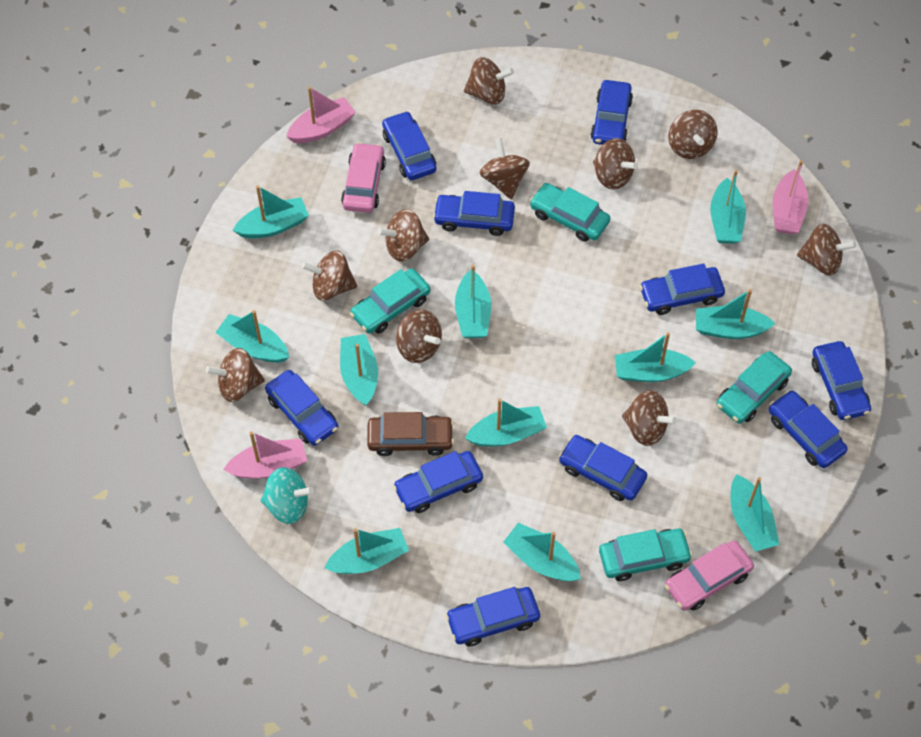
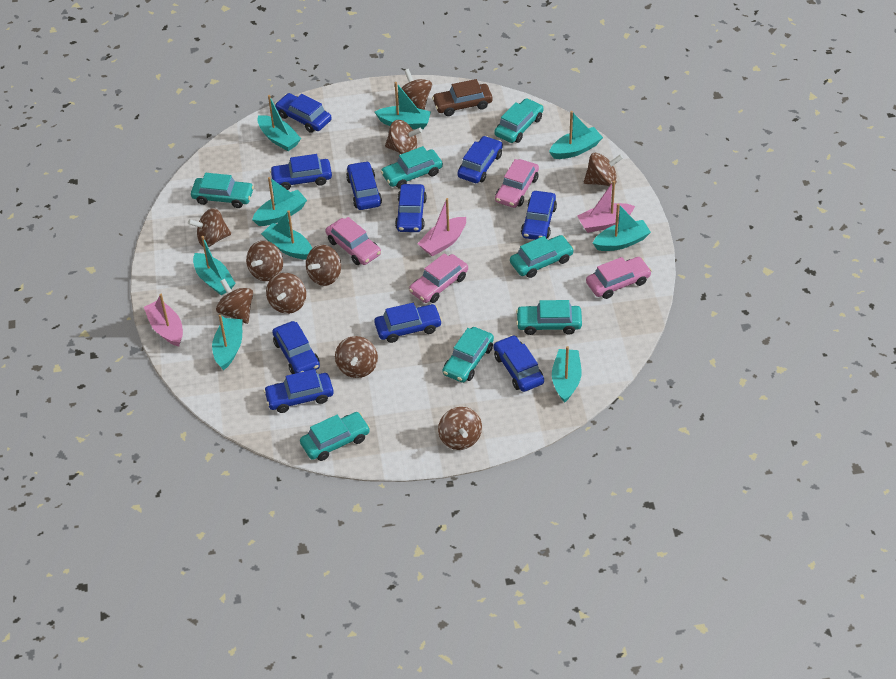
pink car: [341,142,386,213] [665,540,754,611] = 2 -> [325,217,381,265] [409,253,468,303] [495,159,539,208] [586,257,652,299] = 4
turquoise boat: [215,310,289,363] [233,185,309,239] [324,528,409,574] [340,334,378,406] [455,265,491,338] [465,399,547,447] [503,523,581,581] [615,332,696,382] [696,289,776,339] [710,170,746,244] [731,474,780,552] = 11 -> [193,236,236,295] [212,314,242,370] [252,177,307,226] [257,95,301,151] [261,210,312,260] [375,82,431,129] [549,111,603,159] [552,346,581,403] [593,203,651,251] = 9
turquoise car: [350,268,431,334] [530,183,610,242] [599,529,692,581] [716,351,792,424] = 4 -> [191,173,254,208] [300,412,370,461] [381,146,443,189] [442,327,494,383] [494,98,544,143] [510,235,574,278] [516,300,582,335] = 7
turquoise spinning top: [260,467,314,524] = 1 -> none = 0

